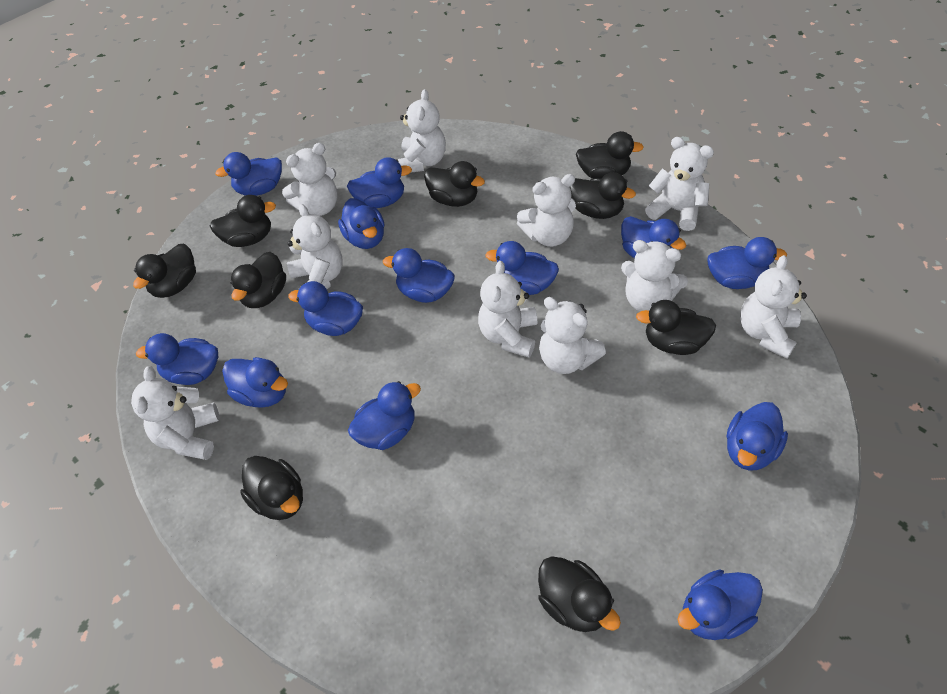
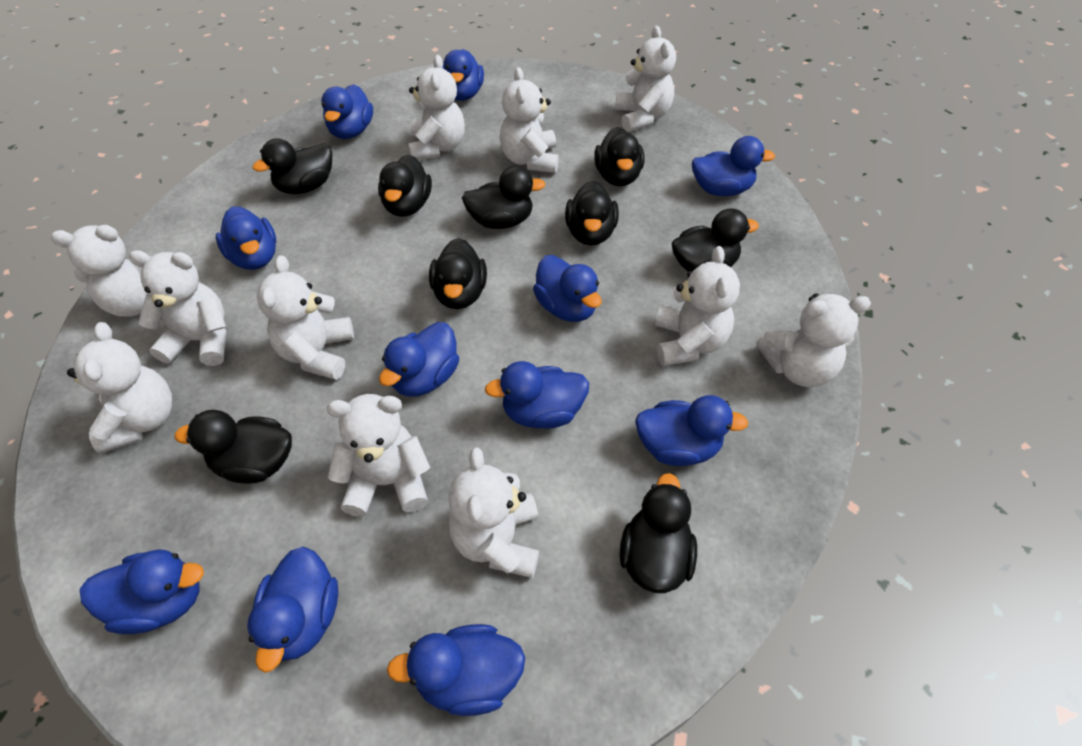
blue duck: [136,333,218,385] [215,152,282,196] [222,357,288,408] [288,281,363,336] [338,198,384,249] [347,157,412,208] [348,381,421,450] [383,248,455,303] [485,241,559,295] [621,216,686,258] [677,570,763,640] [707,237,787,289] [726,402,788,471] = 13 -> [80,549,204,634] [216,206,276,270] [247,547,338,673] [321,84,373,139] [379,322,459,397] [387,624,525,716] [443,49,484,101] [485,361,589,429] [533,255,602,322] [635,395,749,466] [692,136,775,196] = 11
white teddy bear: [131,366,220,460] [282,143,338,216] [287,204,343,289] [398,89,446,173] [478,261,537,358] [517,174,576,247] [539,297,606,374] [621,240,688,311] [645,137,714,231] [740,255,807,359] = 10 -> [51,225,152,317] [67,322,172,454] [129,250,226,366] [257,255,354,380] [327,394,430,517] [408,55,465,160] [448,448,539,578] [500,67,559,173] [615,26,676,132] [655,246,740,366] [756,293,871,387] = 11

